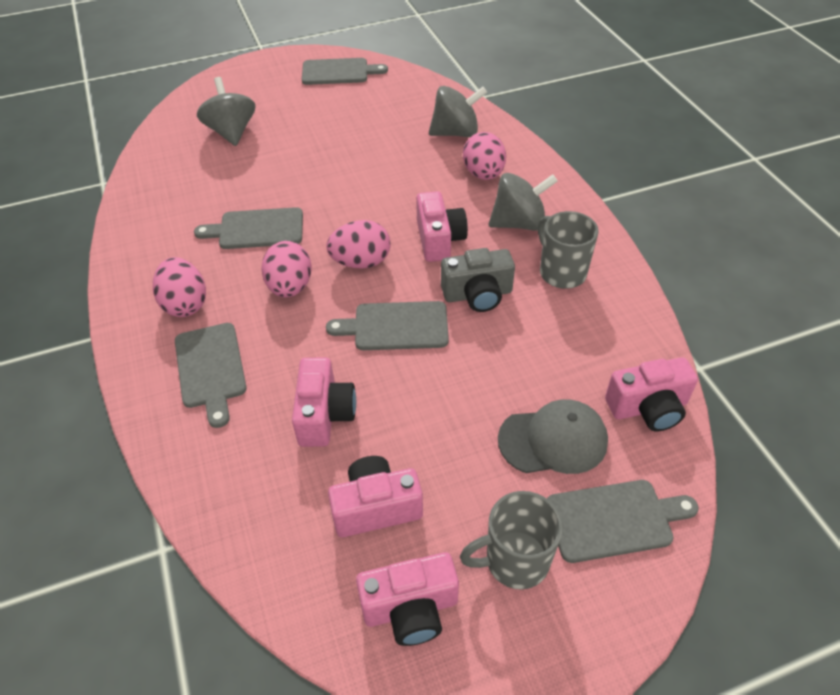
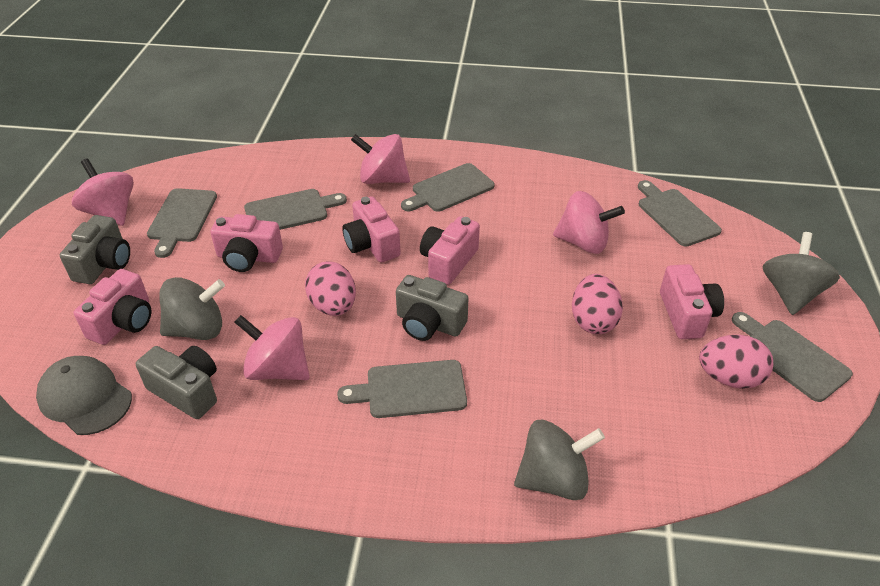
grey camera: [441,248,515,312] = 1 -> [60,215,130,284] [136,346,217,419] [396,275,468,341] = 3
grey cutting board: [175,323,247,428] [194,207,303,249] [302,58,388,85] [326,301,449,350] [547,480,699,563] = 5 -> [147,188,217,258] [244,189,347,230] [337,360,467,418] [401,163,495,212] [638,180,722,247] [732,312,853,402] = 6
grey mug: [460,491,563,590] [538,211,599,289] = 2 -> none = 0
pink egg: [153,257,206,317] [261,241,312,298] [326,220,390,268] [463,132,506,180] = 4 -> [305,261,356,316] [572,274,623,334] [699,335,773,389] = 3
pink spinning top: none = 0 -> [72,158,134,226] [234,315,310,380] [351,134,410,184] [553,191,625,254] = 4

